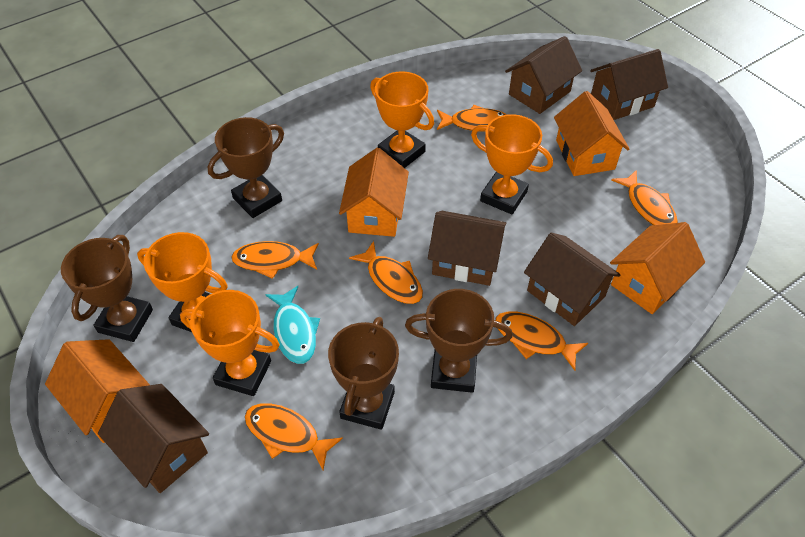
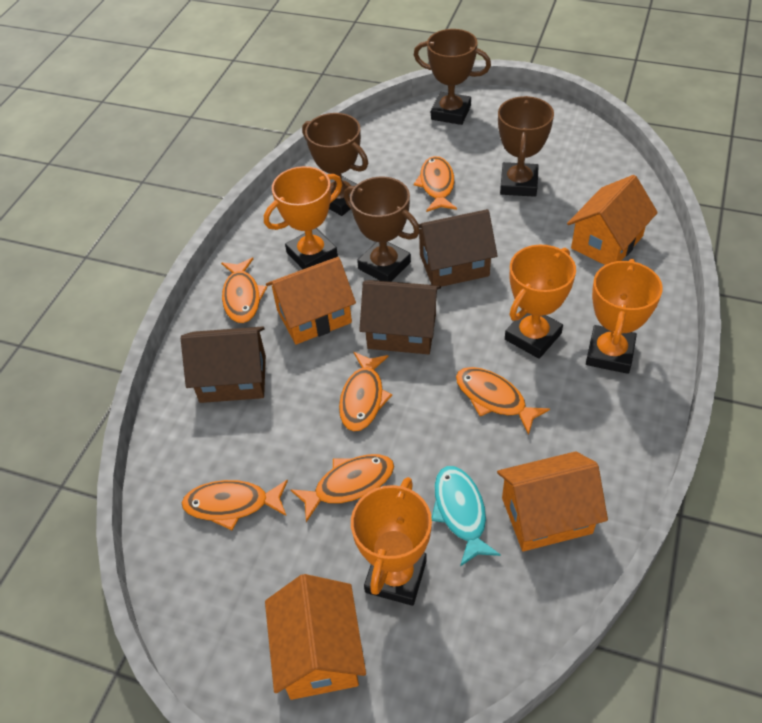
brown house: [98,384,209,493] [428,211,506,286] [505,36,582,114] [524,233,620,326] [590,49,668,120] = 5 -> [181,326,266,403] [359,280,441,354] [419,209,497,287] = 3

